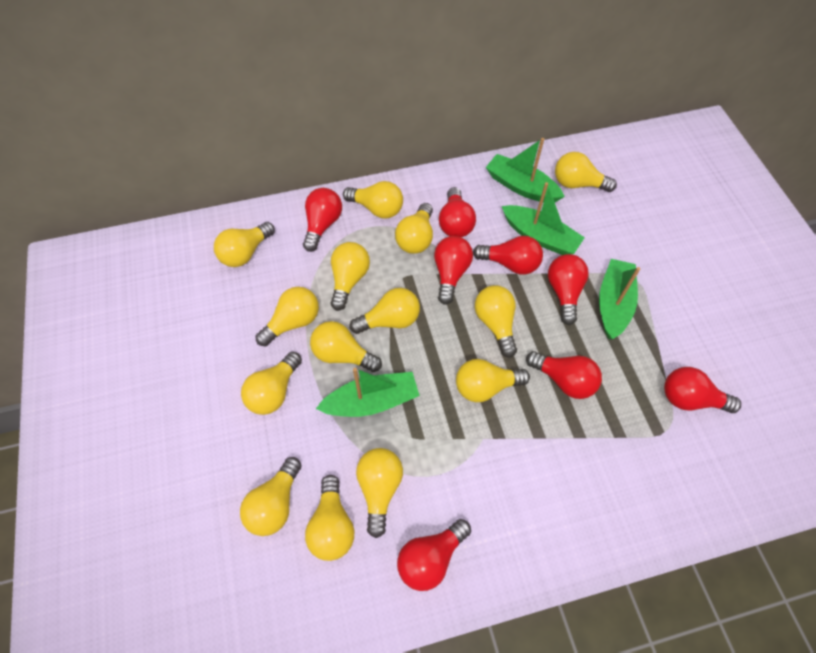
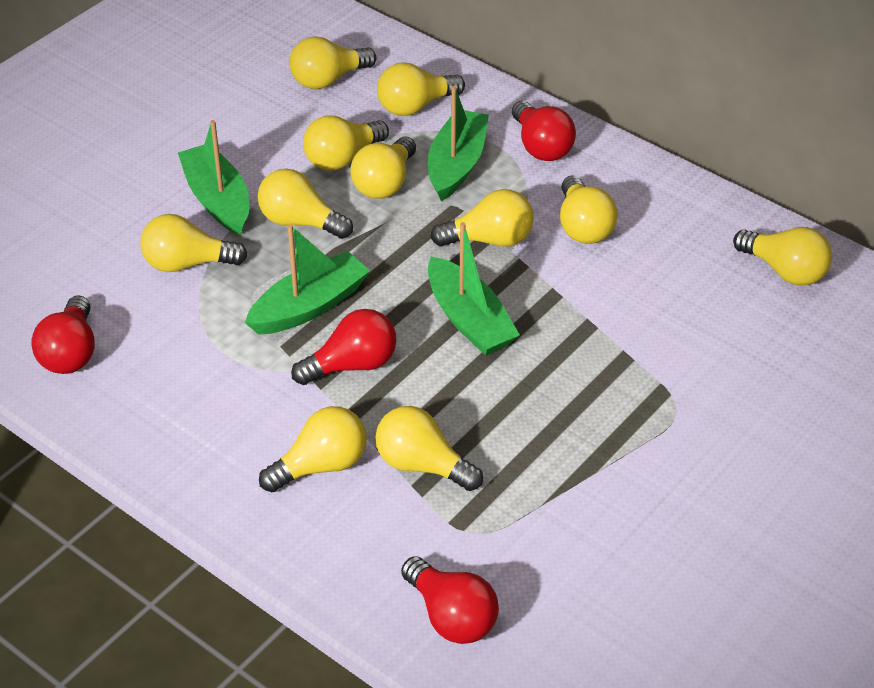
red light bulb: [303,188,342,252] [397,519,471,591] [434,236,473,305] [439,187,476,237] [473,236,543,275] [526,351,602,399] [548,254,589,325] [664,367,741,413] = 8 -> [31,295,95,374] [291,309,396,385] [401,556,499,644] [512,101,576,161] = 4
yellow light bulb: [214,222,275,267] [240,457,302,536] [241,352,302,415] [255,287,319,346] [305,475,354,561] [310,321,382,372] [331,242,370,311] [343,181,403,219] [350,288,420,334] [356,448,403,538] [395,203,433,254] [456,359,530,402] [475,285,517,358] [555,152,617,192] = 14 -> [140,214,248,272] [258,169,353,239] [259,406,367,492] [289,36,377,89] [303,115,389,171] [350,137,416,199] [375,406,483,491] [377,63,465,116] [430,189,534,247] [560,176,618,244] [733,227,832,286] = 11

